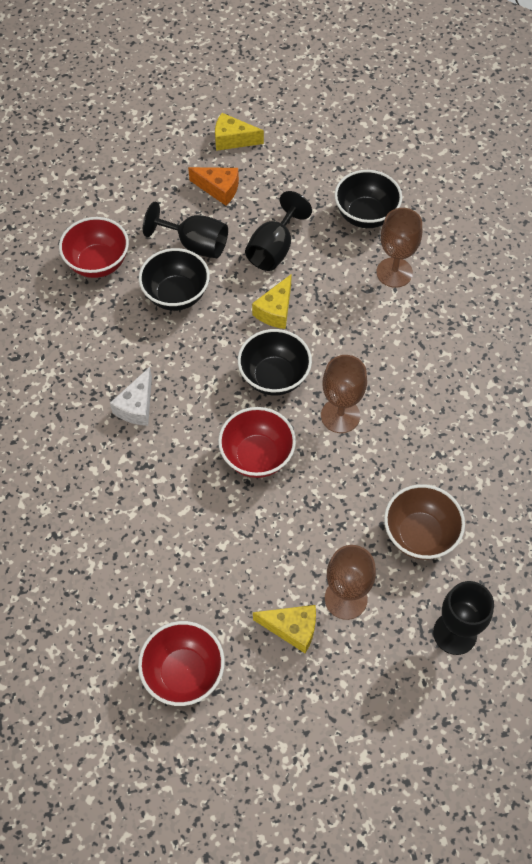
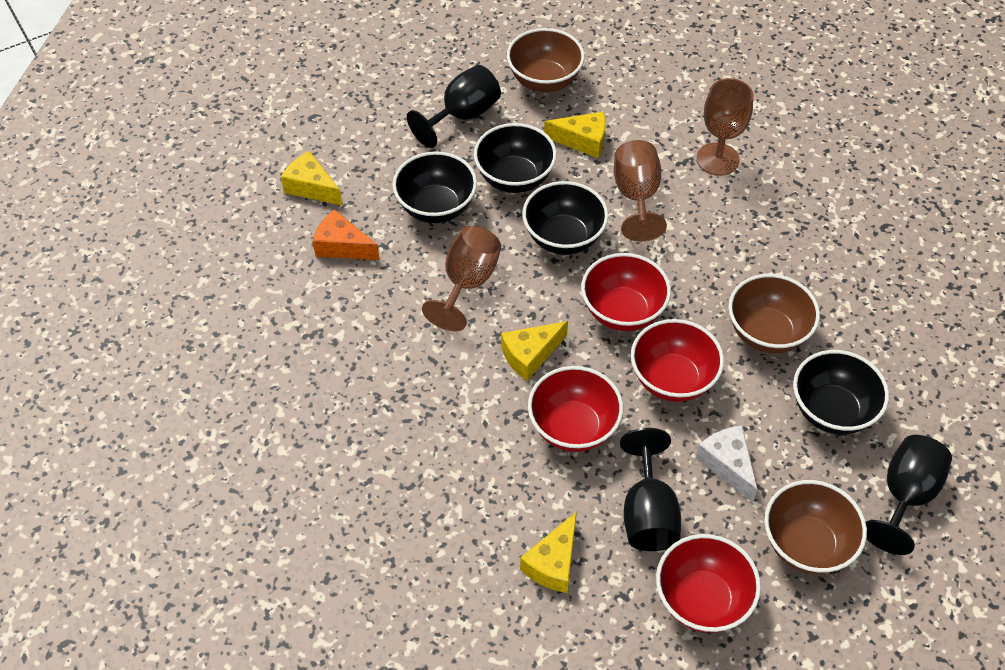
black bowl: [139,248,210,311] [238,329,312,396] [334,170,402,228] = 3 -> [392,151,477,223] [474,123,557,193] [522,181,608,255] [793,350,889,435] = 4
brown bowl: [384,484,465,560] = 1 -> [507,28,585,92] [728,274,820,353] [764,480,867,574] = 3
red bowl: [59,217,129,278] [138,621,225,706] [218,407,296,478] = 3 -> [528,366,623,452] [581,253,671,331] [631,319,724,402] [656,534,761,633] = 4
yellow cheese: [215,113,264,151] [252,274,292,329] [253,605,316,653] = 3 -> [281,151,343,206] [501,321,568,381] [520,511,577,593] [544,112,606,158] = 4

